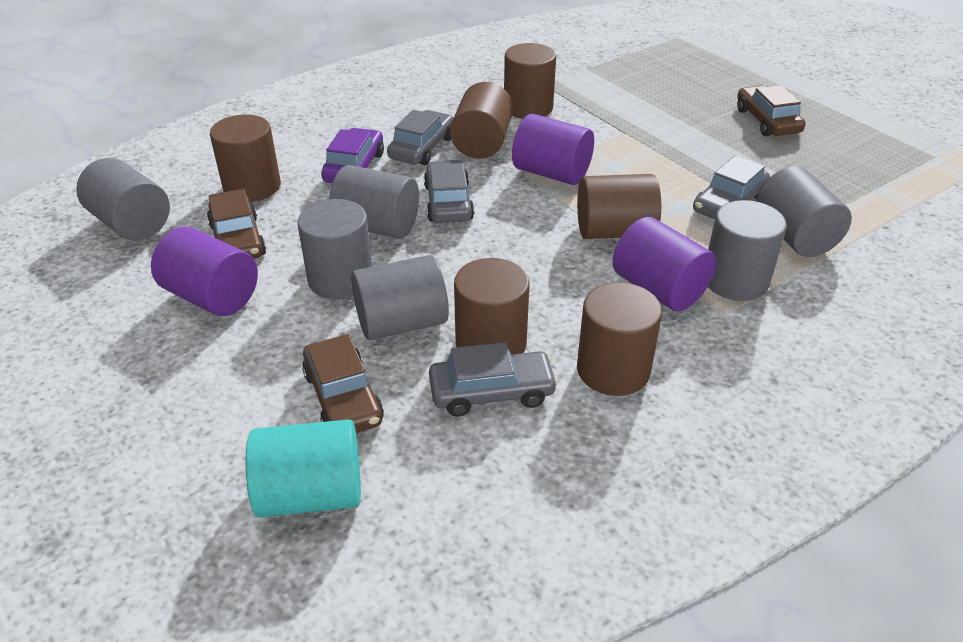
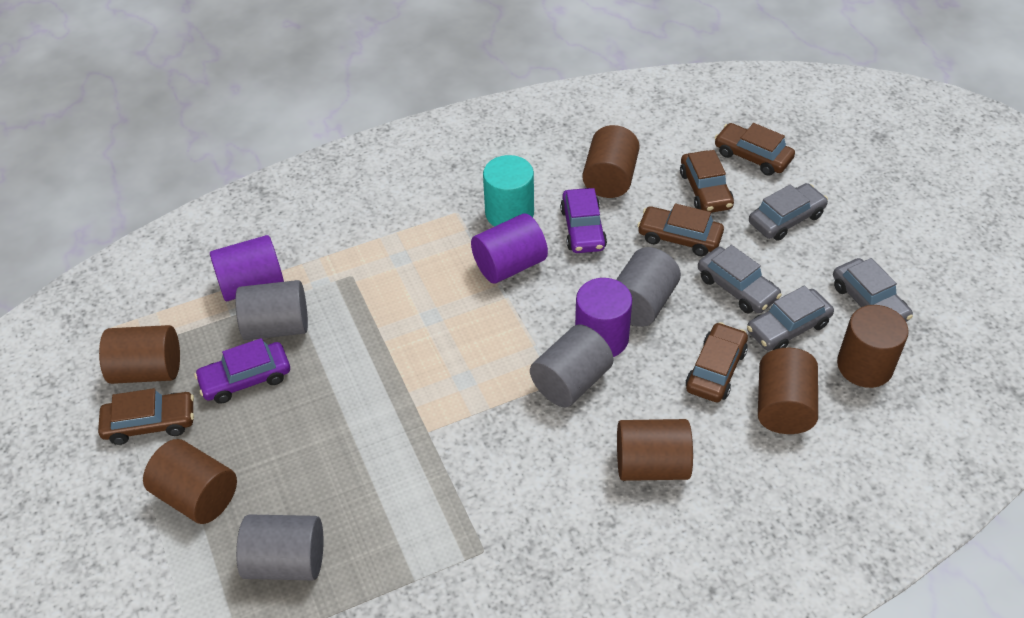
brown car: [207,189,266,259] [302,334,384,433] [737,85,805,136] = 3 -> [98,388,194,445] [637,203,724,256] [680,150,734,213] [686,322,748,402] [715,123,795,176] = 5
grey cylinder: [76,158,170,240] [297,199,372,300] [329,165,419,239] [351,255,449,340] [708,200,787,301] [756,166,852,257] = 6 -> [235,280,308,340] [236,514,324,580] [530,325,613,407] [616,247,681,327] = 4
purple car: [321,128,384,183] = 1 -> [194,338,290,404] [560,188,607,253] = 2

